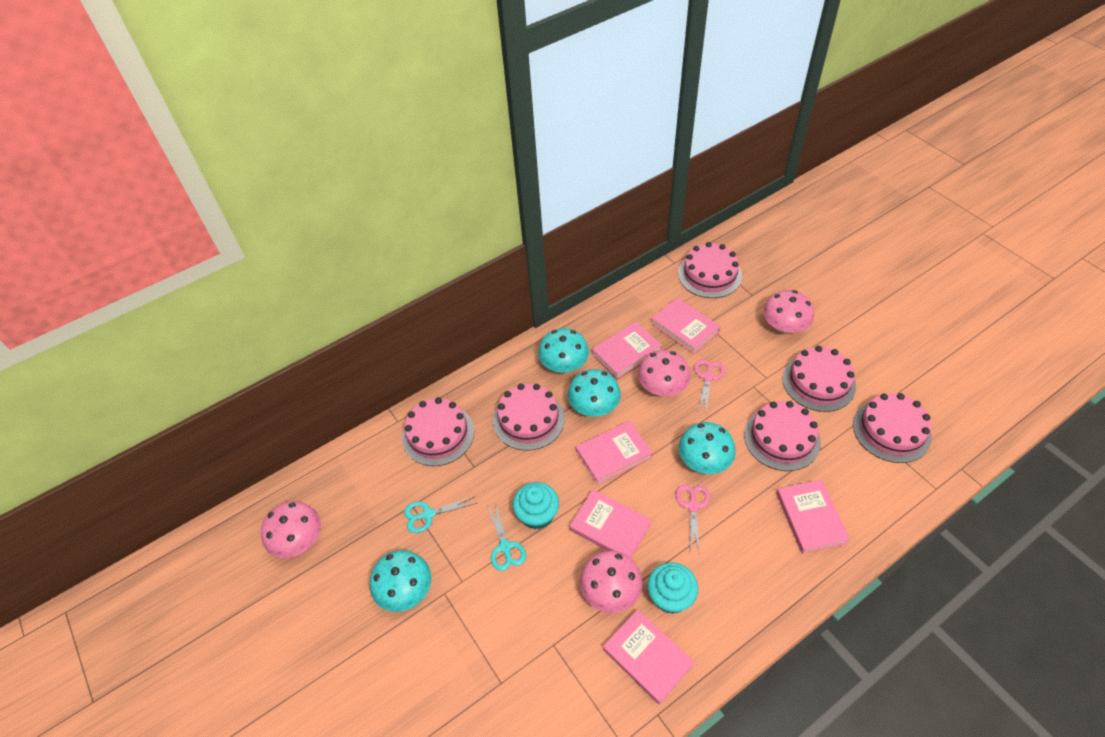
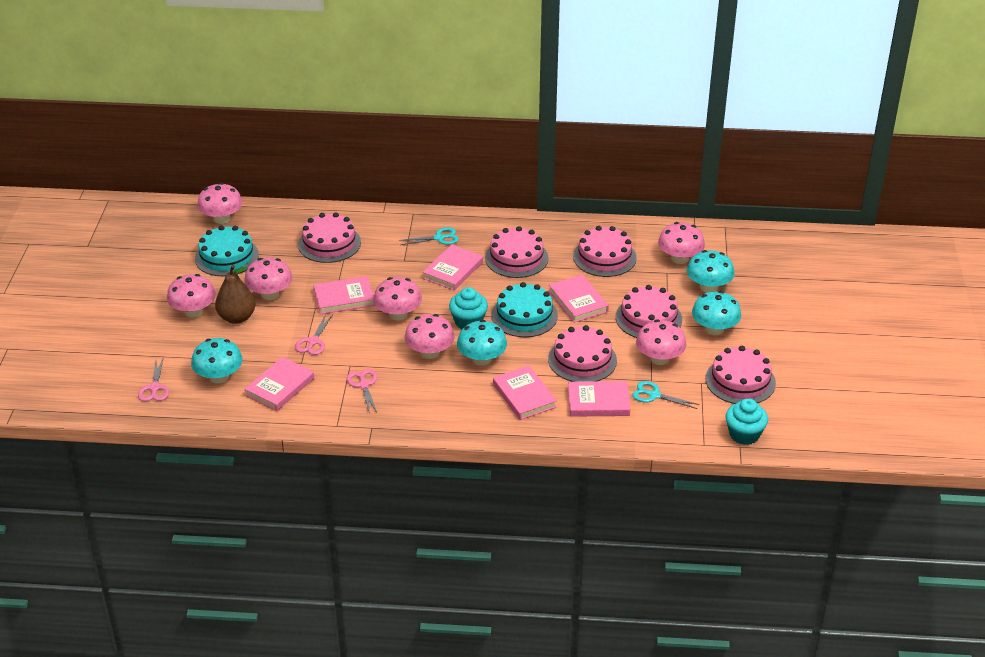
brown pear: none = 0 -> [215,265,256,324] = 1
pink mushroom: [261,501,321,558] [580,550,643,613] [638,350,691,396] [763,290,814,334] = 4 -> [167,274,216,317] [197,183,243,224] [244,257,292,300] [373,277,422,320] [405,314,455,359] [636,319,687,365] [658,222,705,264] = 7
pink scissors: [676,485,710,554] [694,359,725,412] = 2 -> [138,357,169,402] [295,314,333,355] [347,369,377,414] = 3
turquoise cake: none = 0 -> [195,225,259,277] [491,282,558,337] = 2

